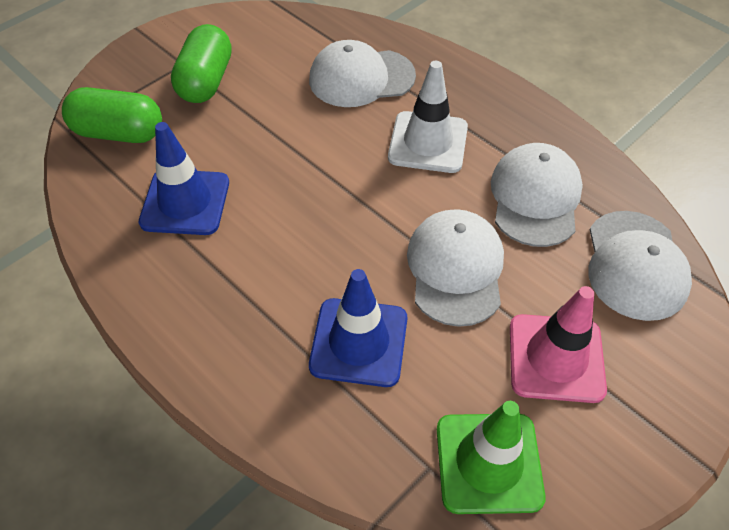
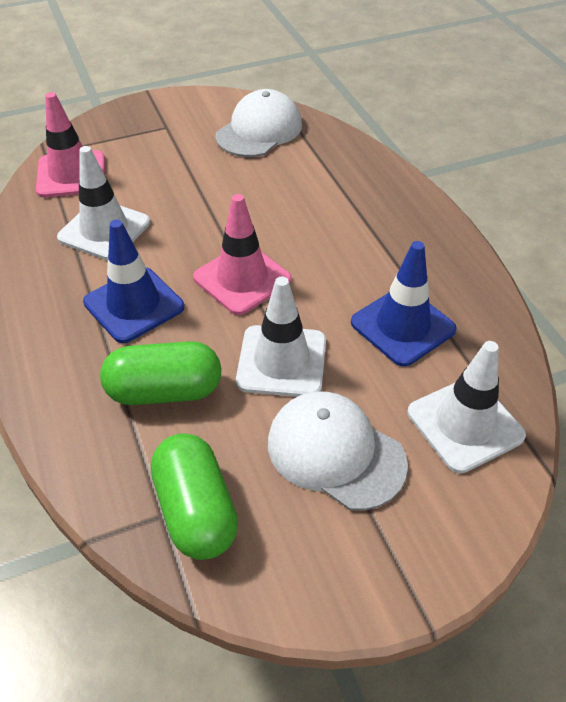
green traffic cone: [437,401,546,514] = 1 -> none = 0
pink traffic cone: [510,286,607,403] = 1 -> [36,92,105,198] [193,194,292,315] = 2
white cap: [309,40,416,107] [407,209,504,327] [491,143,583,247] [588,211,692,321] = 4 -> [215,89,302,157] [268,391,408,510] = 2
white traffic cone: [388,61,468,173] = 1 -> [57,146,150,260] [236,277,326,397] [408,341,526,473] = 3

